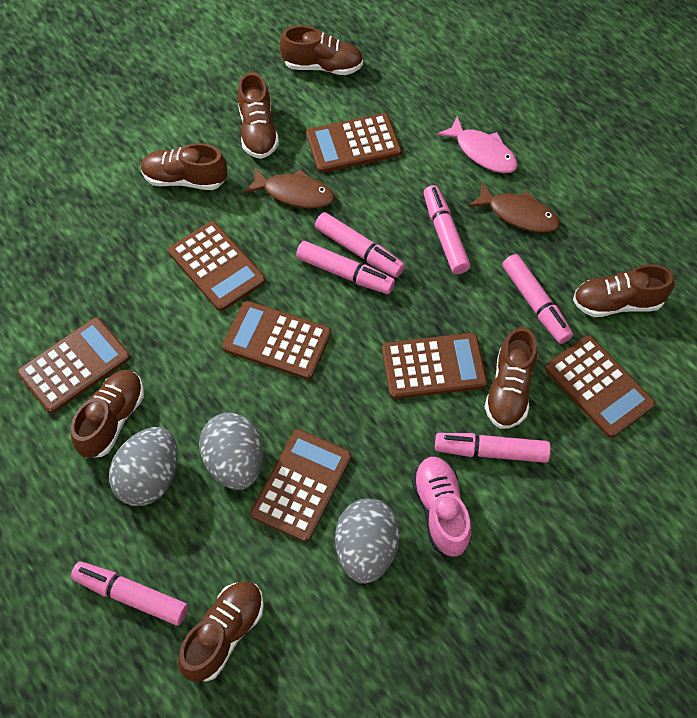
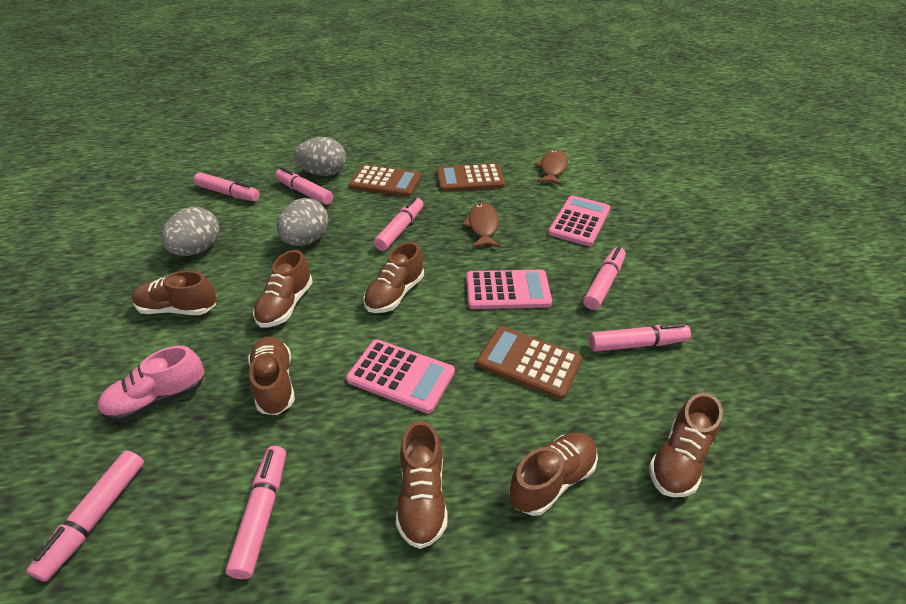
brown calculator: [17,317,131,414] [168,221,265,311] [222,301,331,380] [251,429,351,542] [306,113,401,173] [382,333,487,399] [545,335,655,438] = 7 -> [349,165,422,197] [437,163,505,192] [477,326,582,399] = 3
pink calculator: none = 0 -> [346,339,455,414] [466,270,552,309] [548,196,610,246] = 3
pink fish: [437,116,518,173] = 1 -> none = 0
pink marker: [71,561,188,626] [296,241,395,294] [315,212,405,278] [423,185,470,274] [435,433,551,463] [502,254,573,344] = 6 -> [27,450,144,582] [194,172,260,201] [225,446,286,579] [275,167,333,205] [374,197,423,251] [583,247,625,310] [589,323,691,352] = 7

